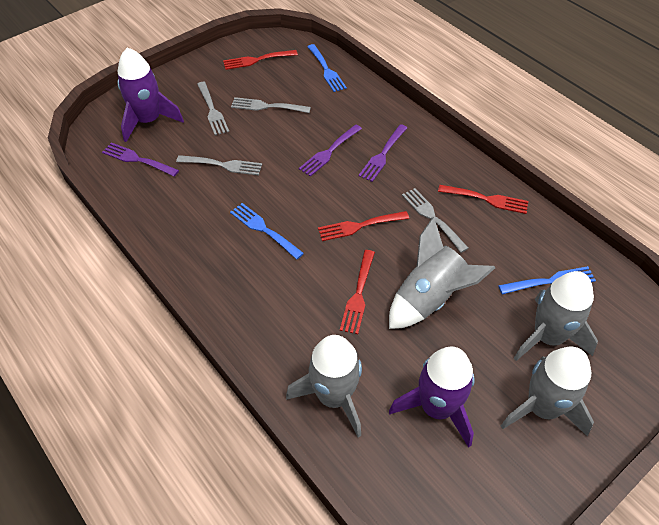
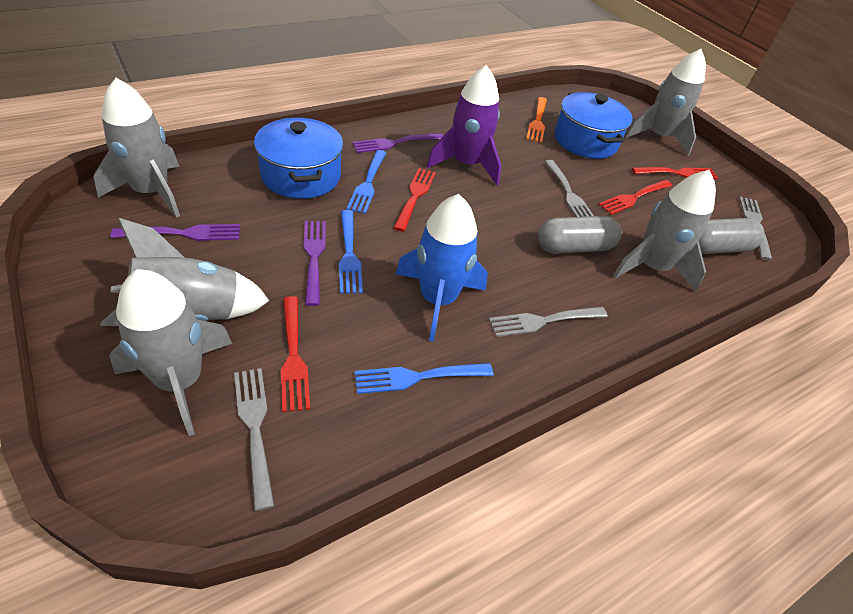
blue pot: none = 0 -> [254,117,343,199] [555,92,633,159] = 2
blue rocket: none = 0 -> [396,194,488,342] = 1
grey capsule: none = 0 -> [538,216,622,254] [699,218,765,254] = 2
grey rocket: [286,335,362,437] [389,217,495,329] [501,347,594,437] [514,271,598,361] = 4 -> [94,78,180,218] [100,218,269,326] [109,269,232,436] [613,170,716,292] [625,49,706,155] = 5
orange fork: none = 0 -> [526,97,547,143] = 1
purple rocket: [118,47,184,142] [389,346,475,448] = 2 -> [427,65,501,185] = 1

